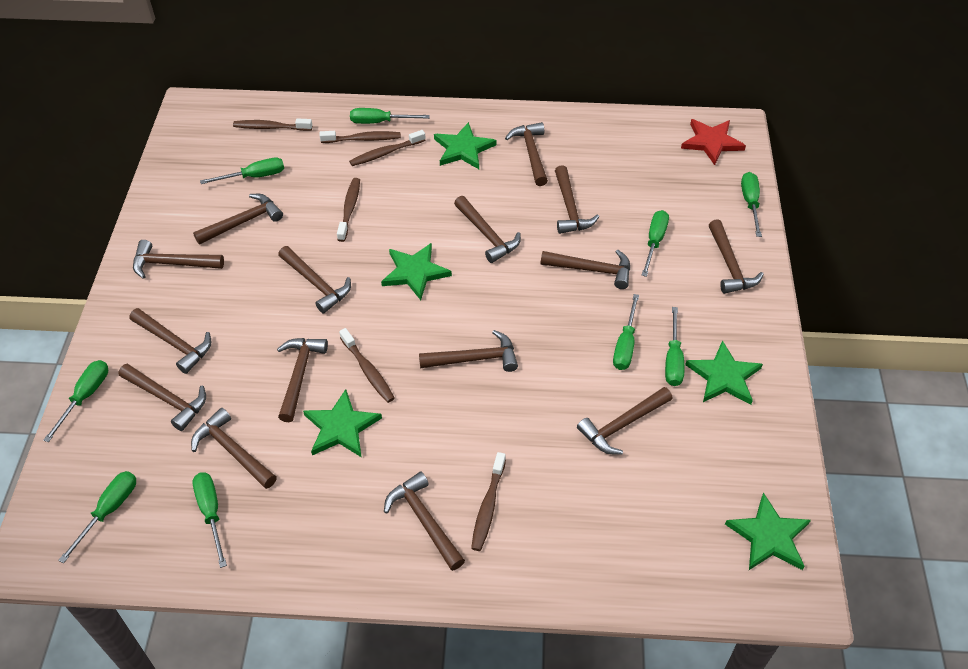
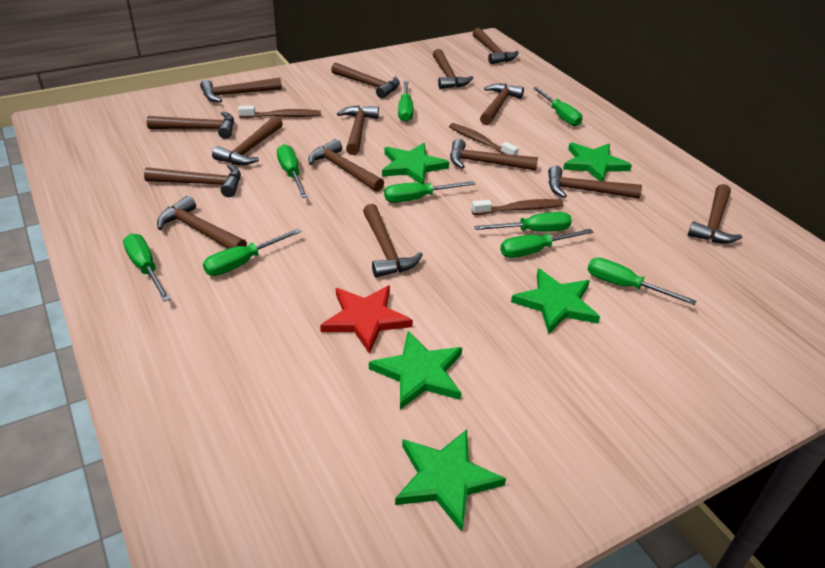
brown toothbrush: [233,118,312,131] [319,131,401,143] [337,178,360,242] [339,328,395,403] [349,130,426,166] [471,452,506,551] = 6 -> [238,106,321,118] [449,123,519,155] [472,199,563,215] = 3

